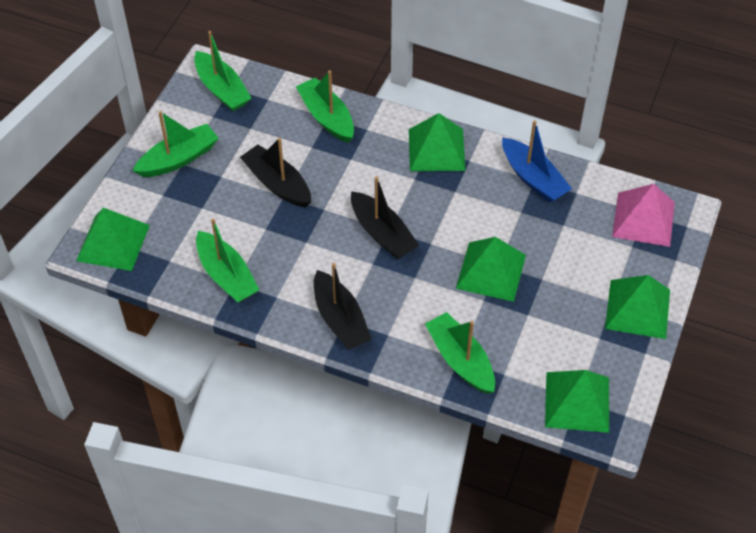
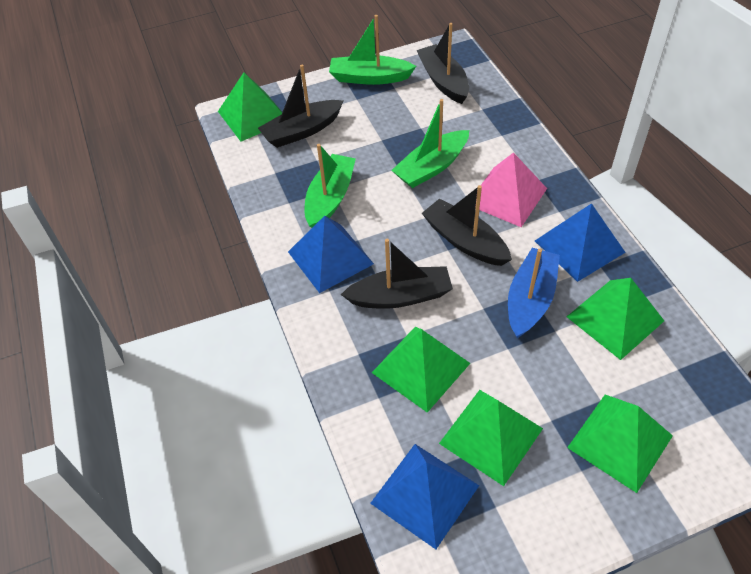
black boat: [240,138,311,207] [314,263,372,350] [351,177,420,259] = 3 -> [258,65,344,148] [341,239,453,309] [417,23,469,104] [422,185,512,266] = 4
blue pyramid: none = 0 -> [288,216,374,293] [370,444,479,549] [535,203,626,282] = 3
green boat: [133,111,219,177] [194,31,252,111] [196,219,259,303] [296,70,354,143] [425,312,495,394] = 5 -> [305,144,356,228] [329,15,416,85] [392,99,469,188] = 3

